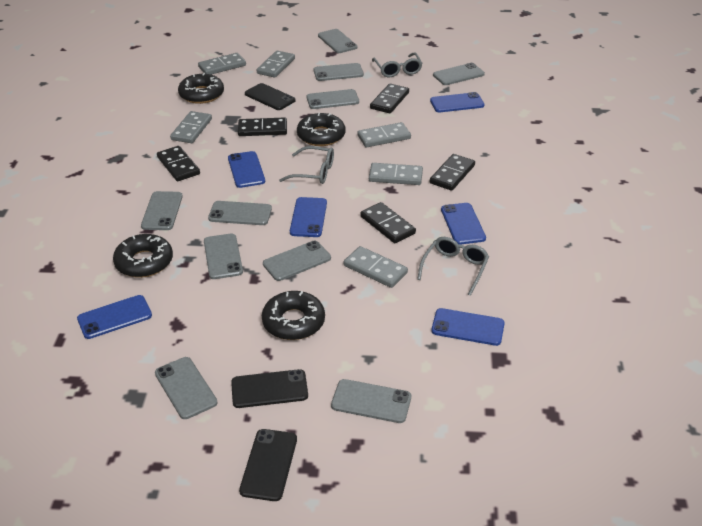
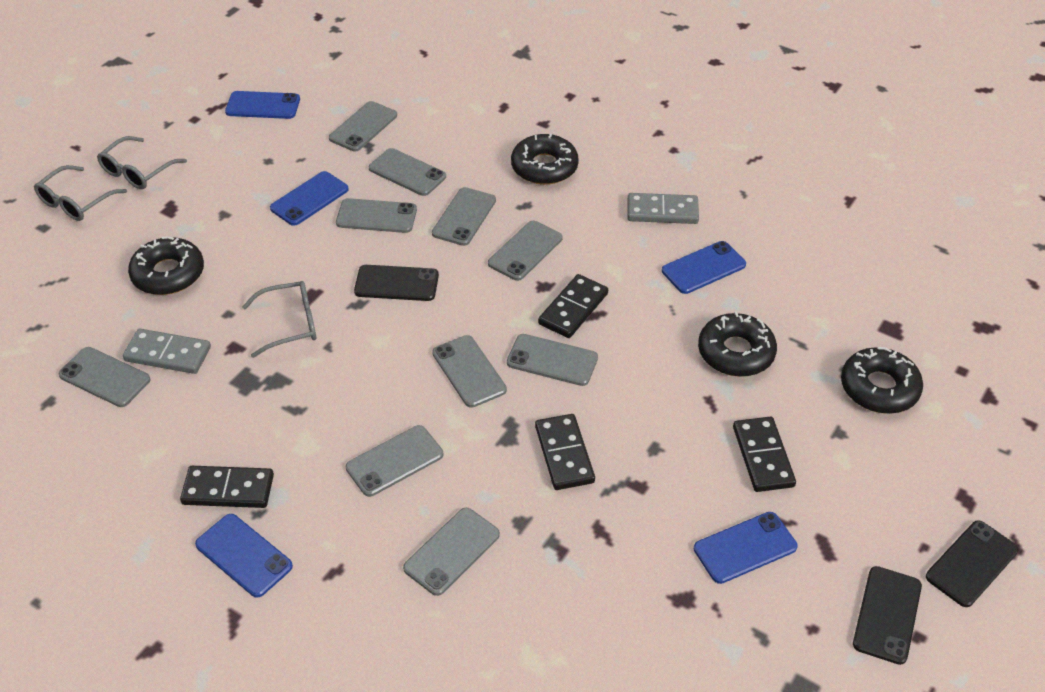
black domino: [157,146,200,181] [238,117,287,136] [360,202,416,243] [370,84,409,114] [430,154,475,191] = 5 -> [180,466,274,508] [535,414,595,490] [538,274,608,338] [733,417,796,492] = 4
blue phone: [77,295,152,339] [228,151,265,188] [290,197,327,237] [430,92,485,112] [431,308,505,346] [441,203,486,245] = 6 -> [195,514,293,598] [225,91,300,119] [270,171,349,226] [662,241,746,294] [694,512,798,584] = 5
grey domino: [170,111,212,143] [198,53,246,75] [257,51,295,78] [344,246,408,288] [357,122,411,147] [369,163,423,185] = 6 -> [123,329,211,374] [627,193,699,224] = 2

